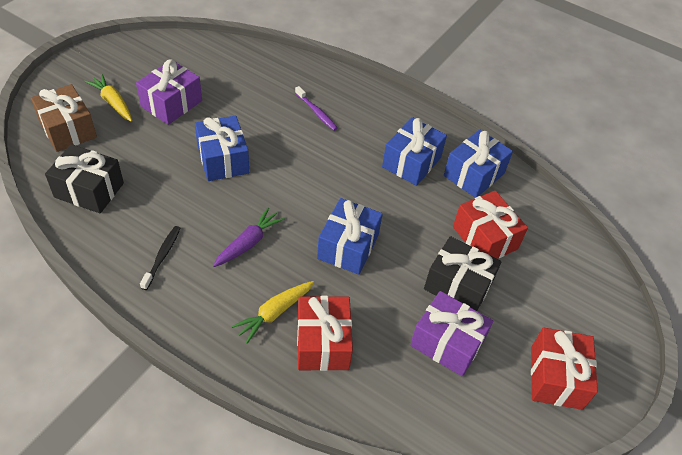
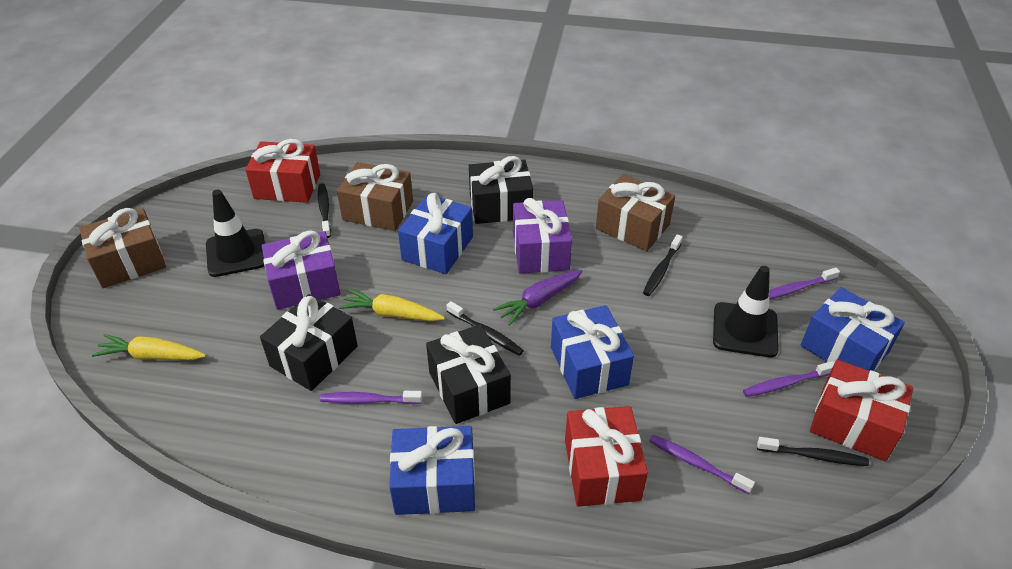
black gift: [45,144,124,213] [424,236,502,311] = 2 -> [260,294,358,391] [426,324,511,424] [469,156,533,224] = 3
black toothbrush: [140,226,180,290] = 1 -> [318,183,331,238] [446,301,524,356] [643,234,683,296] [757,437,869,466] = 4
black traffic cone: none = 0 -> [206,190,265,277] [713,266,779,357] = 2
brown gift: [31,84,97,152] = 1 -> [79,208,166,288] [337,162,413,231] [596,174,675,251] = 3
purple toothbrush: [295,86,338,131] = 1 -> [320,391,422,404] [649,435,755,494] [743,361,834,397] [769,268,840,300] = 4

